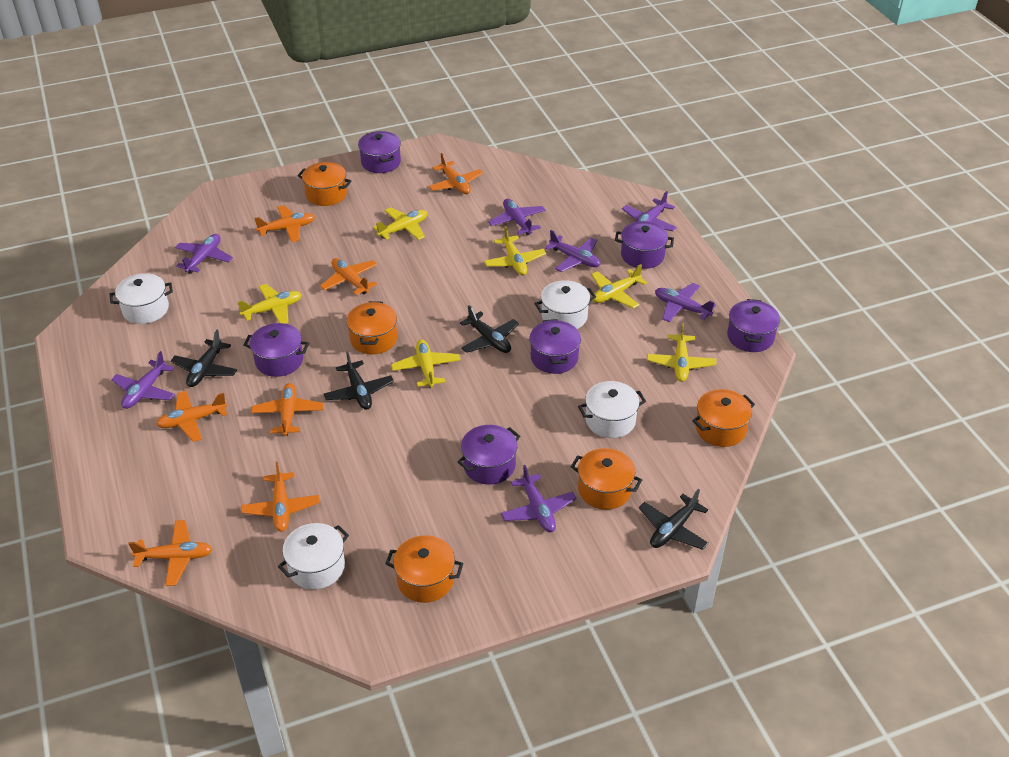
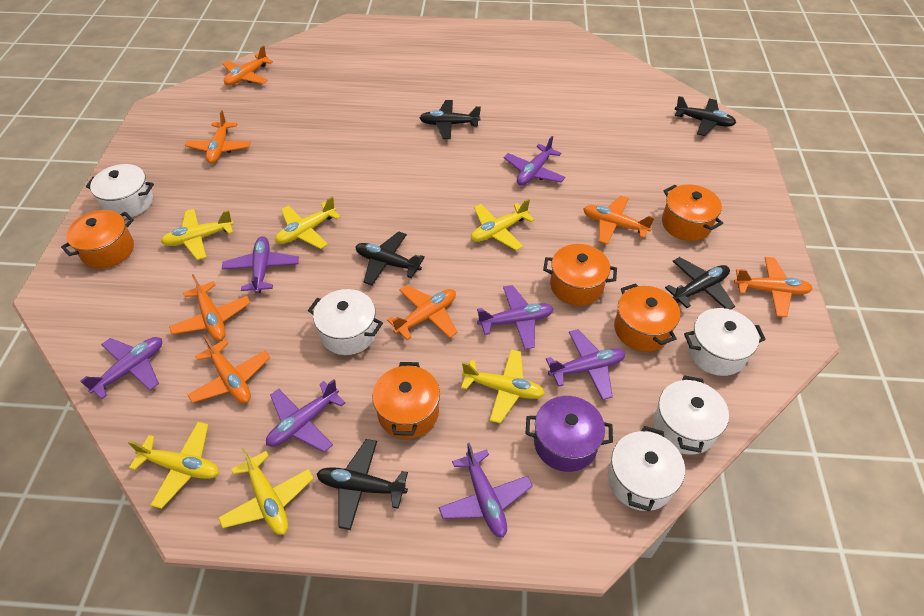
black plane: [171,330,237,387] [324,351,394,410] [460,305,519,353] [639,489,709,550] = 4 -> [317,439,408,530] [356,231,425,286] [420,100,481,139] [665,257,735,310] [675,96,736,136] = 5
purple pot: [244,323,309,377] [358,131,401,173] [457,425,520,485] [530,319,581,374] [615,221,674,269] [727,299,780,352] = 6 -> [526,396,613,472] = 1
white pot: [110,273,173,324] [278,523,349,589] [534,280,596,329] [578,381,646,438] = 4 -> [86,164,154,219] [308,289,383,355] [608,426,685,511] [653,375,729,455] [684,308,766,376] = 5

